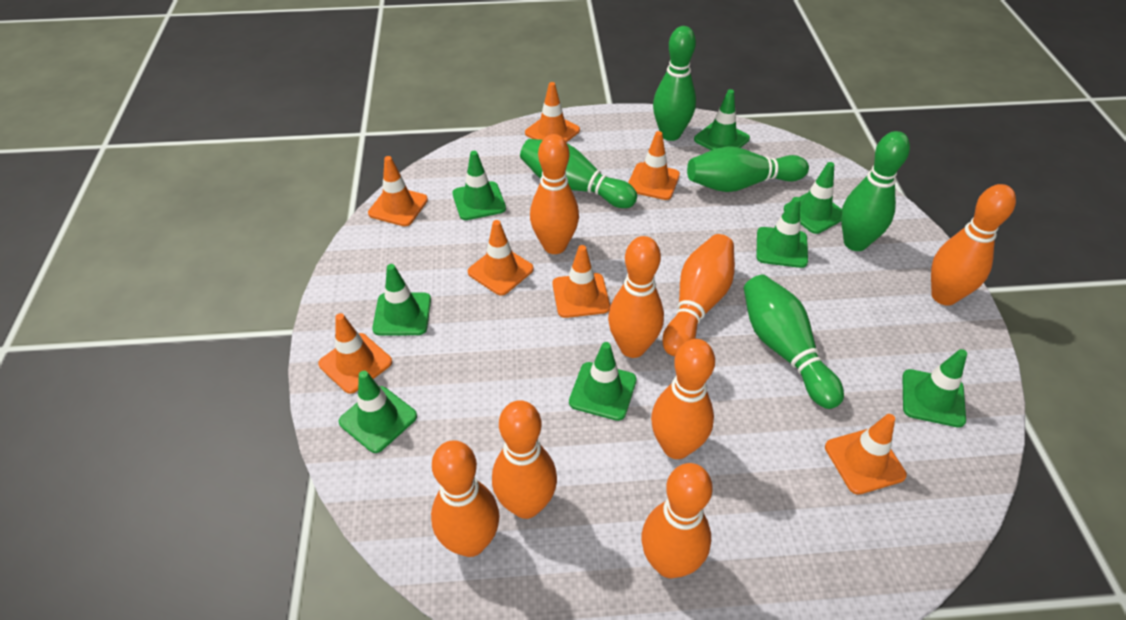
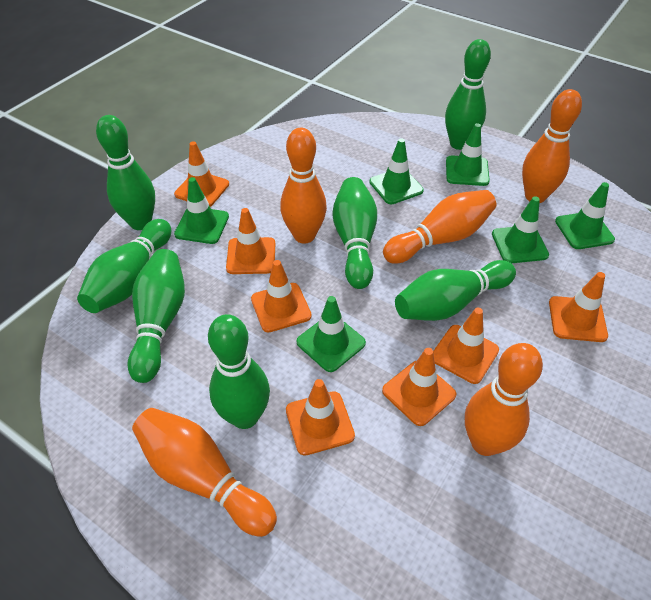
green bowling pin: [520,139,637,208] [653,26,696,141] [687,146,809,192] [744,275,844,409] [841,131,910,251] = 5 -> [77,219,171,313] [96,115,155,230] [127,249,185,383] [208,314,270,429] [332,177,377,289] [395,260,516,321] [445,39,491,150] = 7
green traffic cone: [339,371,417,453] [372,264,431,336] [452,151,506,220] [569,342,637,421] [694,89,750,150] [756,197,808,268] [784,162,842,234] [903,349,967,428] = 8 -> [174,177,229,244] [296,296,366,372] [369,138,424,204] [446,123,490,186] [492,196,549,263] [555,182,615,249] = 6
orange bowling pin: [431,440,500,557] [492,400,557,519] [530,134,579,254] [608,236,664,358] [641,463,713,578] [651,339,715,459] [662,234,735,356] [931,184,1016,306] = 8 -> [132,408,277,537] [280,128,327,243] [383,190,496,264] [465,343,543,456] [522,89,582,203] = 5

